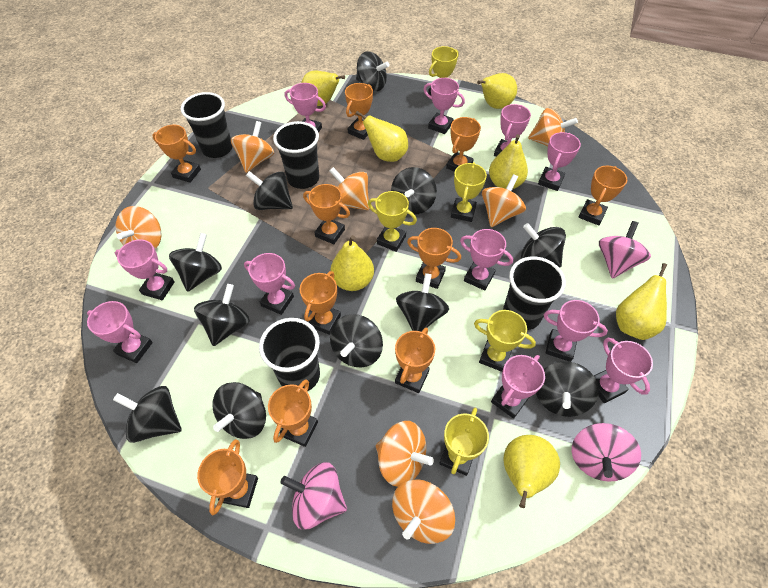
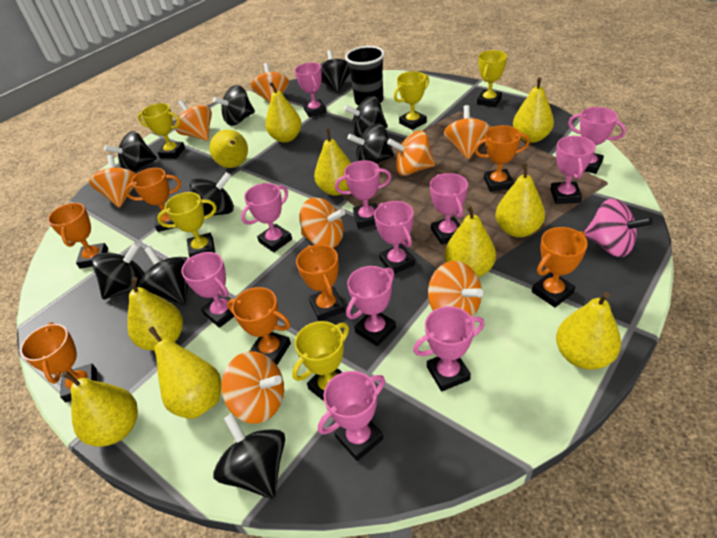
black cup: [181,92,232,158] [259,318,320,391] [273,121,319,189] [503,256,566,330] = 4 -> [345,46,385,105] = 1
black spinning top: [113,386,182,443] [169,233,222,292] [194,284,250,346] [212,382,266,439] [246,171,293,210] [330,314,383,368] [356,51,389,91] [391,167,437,214] [396,273,449,332] [521,223,566,268] [536,361,599,417] = 11 -> [92,243,145,299] [104,131,157,172] [138,246,188,305] [190,172,234,216] [213,85,255,126] [213,413,285,499] [320,50,350,93] [344,96,388,138] [347,123,394,164] = 9
orange spinning top: [115,206,162,249] [231,121,274,173] [330,167,369,210] [376,421,434,487] [392,479,455,544] [482,174,526,227] [528,108,578,147] = 7 -> [89,155,136,208] [175,100,212,141] [221,351,284,424] [251,63,289,103] [299,197,345,248] [387,131,435,176] [428,261,483,317] [444,105,491,159] = 8
orange trophy: [152,125,201,183] [197,439,258,515] [268,379,318,447] [300,271,341,335] [303,184,350,244] [345,83,373,140] [395,328,435,393] [407,228,461,289] [446,117,481,172] [578,166,627,226] = 10 -> [20,322,97,403] [48,202,108,269] [125,168,181,232] [227,287,291,365] [296,244,345,321] [474,125,530,192] [532,227,588,308] = 7
pink spinning top: [280,462,347,530] [572,423,641,482] [599,221,651,279] = 3 -> [584,198,653,257] = 1
yellow pear: [301,71,345,106] [330,235,374,291] [355,111,408,162] [477,73,517,109] [489,134,528,189] [503,435,560,508] [616,263,667,340] = 7 -> [62,371,138,447] [127,277,183,351] [149,327,221,419] [209,129,248,168] [266,82,302,143] [314,128,351,196] [444,205,496,277] [496,163,545,237] [513,77,554,143] [556,292,621,370] = 10

